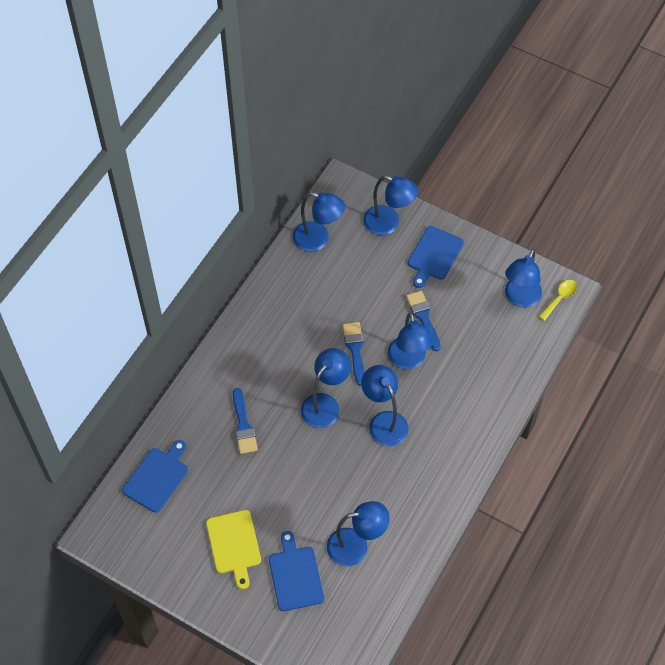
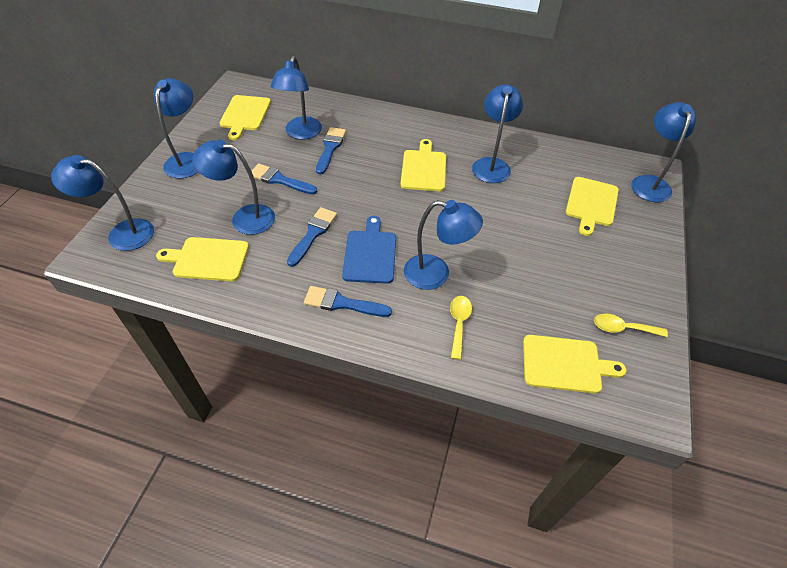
blue brush: [233,388,258,454] [343,322,365,385] [406,291,441,351] = 3 -> [252,163,317,194] [287,207,337,267] [304,286,392,317] [316,127,346,175] = 4
blue cutting board: [122,440,188,512] [269,531,324,611] [408,226,464,288] = 3 -> [342,216,396,284] = 1
yellow cutting board: [206,510,261,589] = 1 -> [156,237,249,282] [220,95,271,140] [400,139,446,191] [523,335,626,394] [566,177,619,236] = 5
yellow spoon: [539,280,577,321] = 1 -> [450,296,472,360] [594,313,668,337] = 2

